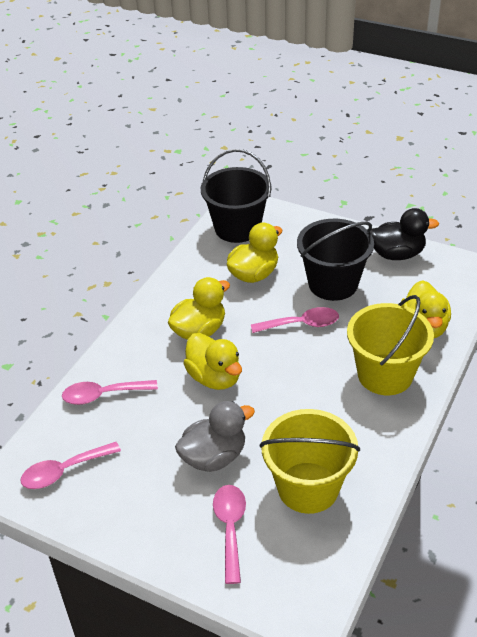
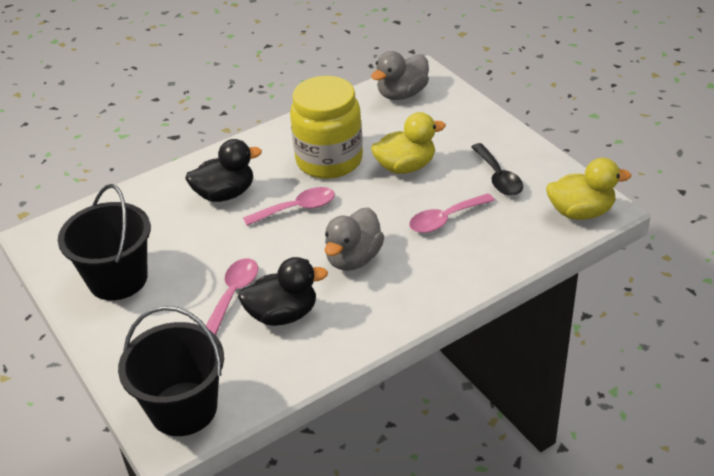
black duck: [370,208,439,260] = 1 -> [185,139,262,202] [238,257,328,326] = 2
black spoon: none = 0 -> [471,143,523,196] = 1
grey duck: [175,401,255,472] = 1 -> [325,207,384,271] [371,51,429,100] = 2
pink spoon: [20,442,121,489] [62,380,158,405] [213,485,246,584] [251,307,339,333] = 4 -> [206,258,258,335] [243,187,335,226] [409,193,495,233] = 3
yellow bucket: [260,409,360,514] [347,295,434,395] = 2 -> none = 0
yellow duck: [168,277,230,340] [183,333,242,390] [227,223,282,283] [401,280,451,338] = 4 -> [371,112,446,174] [546,158,631,220] = 2
yellow jar: none = 0 -> [290,76,363,179] = 1

